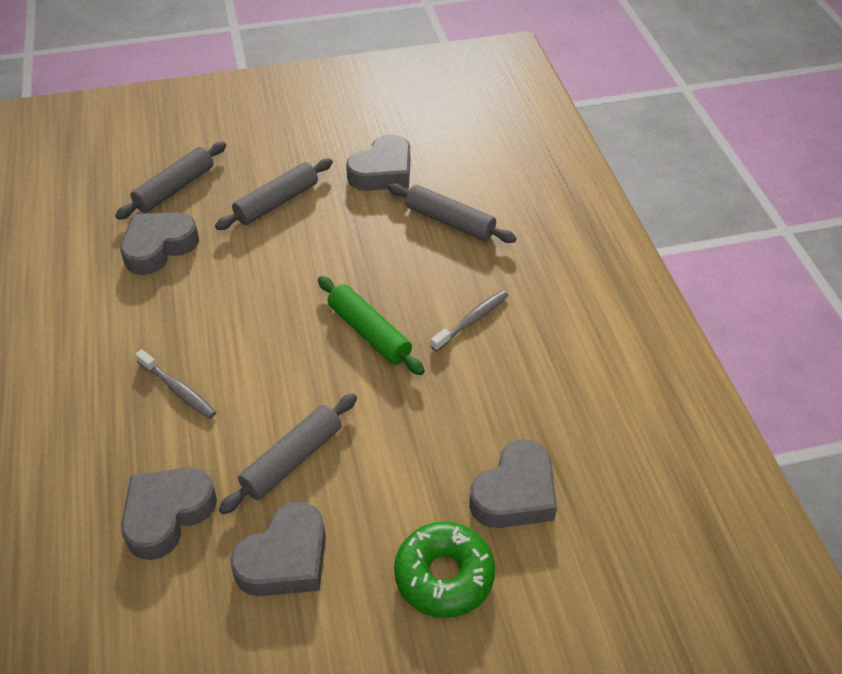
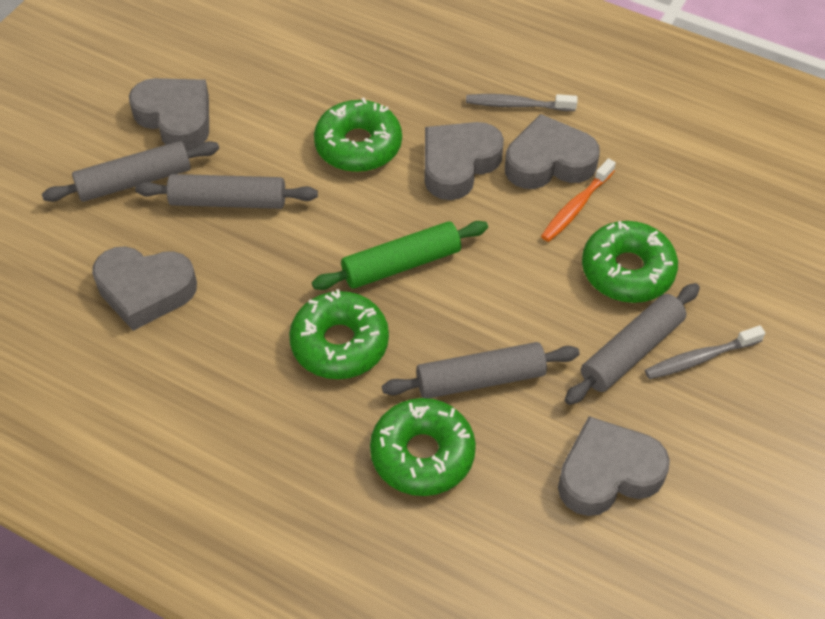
green donut: [394,521,495,618] = 1 -> [289,289,389,379] [314,98,402,172] [370,398,476,496] [582,221,678,303] = 4
orange toothbrush: none = 0 -> [541,158,616,242] = 1

